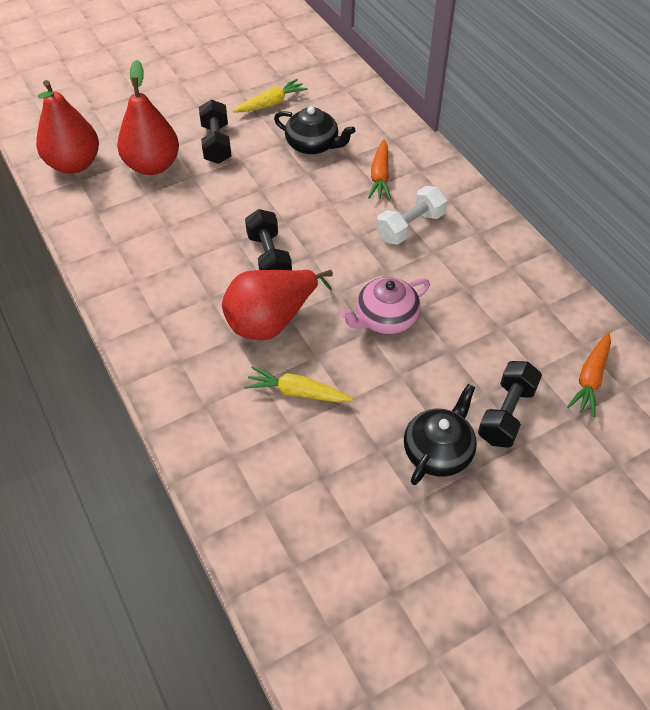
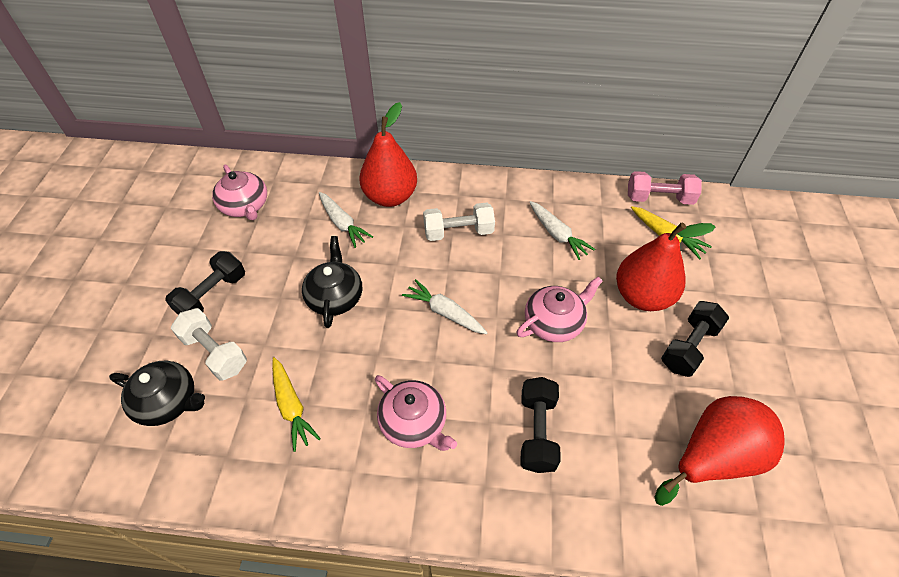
orange carrot: [368,139,391,200] [567,332,611,417] = 2 -> none = 0
pink dumbbell: none = 0 -> [628,171,702,205] = 1
pink teapot: [340,277,430,334] = 1 -> [212,165,267,220] [375,375,457,451] [516,277,603,342] = 3
white carrot: none = 0 -> [319,192,373,248] [402,279,488,334] [529,201,595,260] = 3
white dumbbell: [376,186,448,245] = 1 -> [171,308,247,380] [423,203,495,241] = 2

